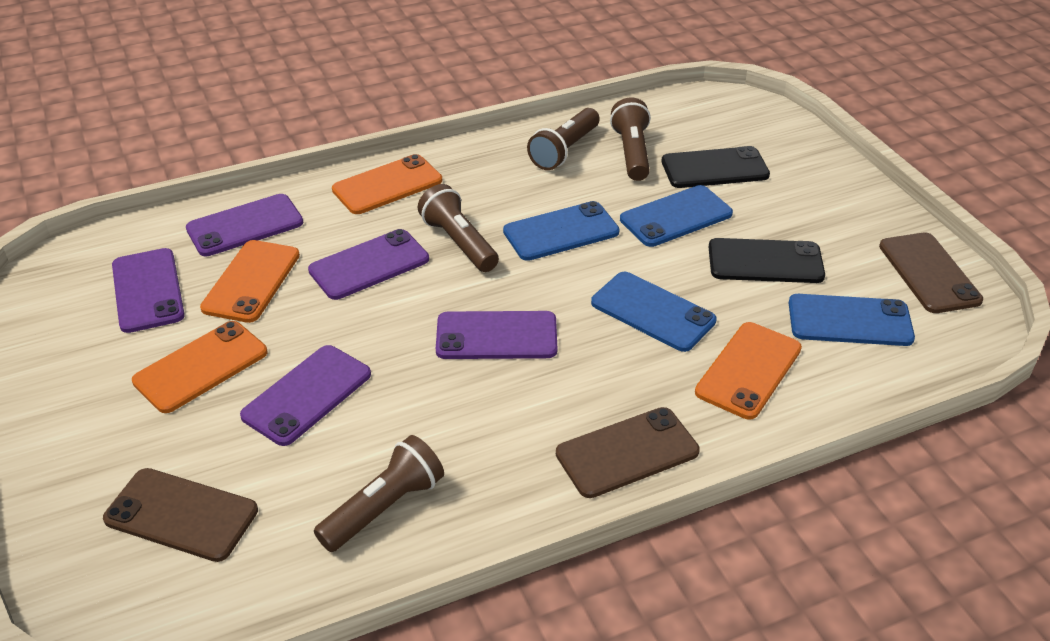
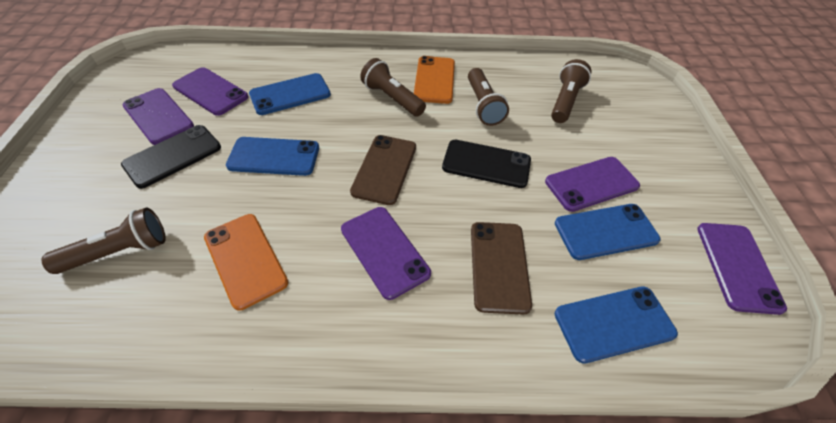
brown phone: [103,468,258,562] [556,407,700,498] [879,232,983,313] = 3 -> [350,135,416,205] [471,222,532,315] = 2
orange phone: [132,321,267,413] [200,240,300,323] [332,154,442,214] [695,322,802,419] = 4 -> [204,214,288,311] [414,56,455,104] = 2

